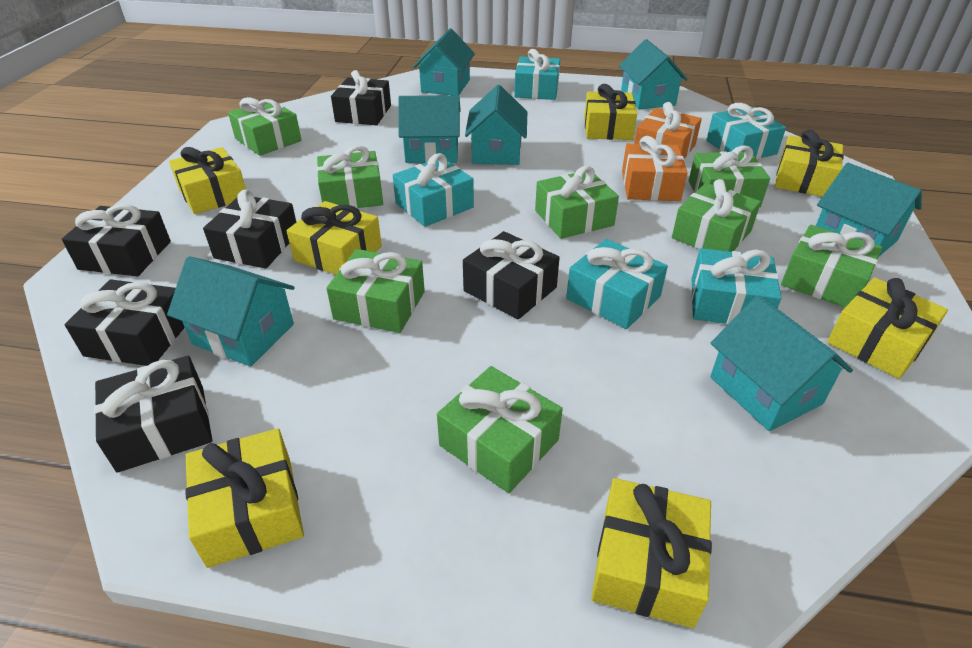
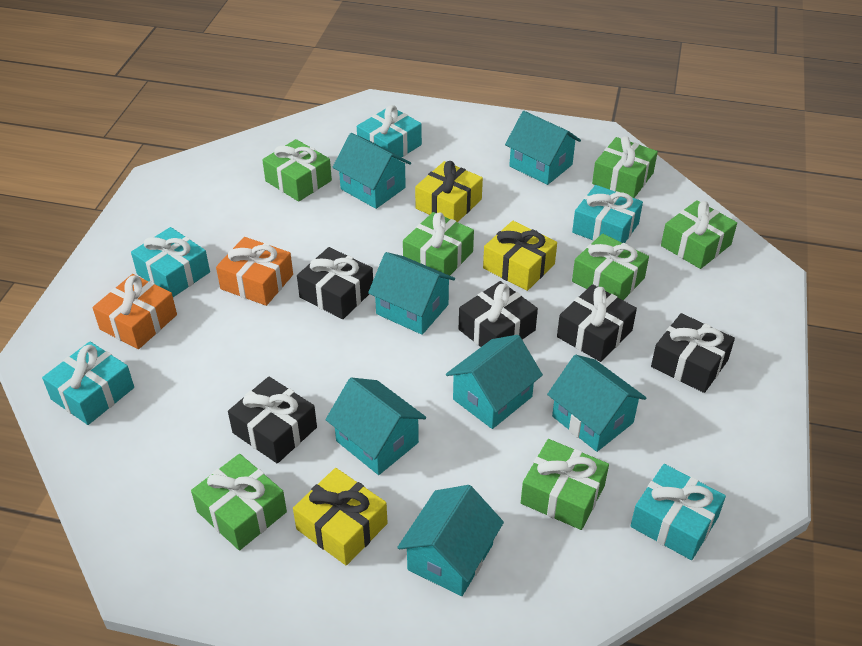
black gift: [62,204,171,276] [65,279,185,366] [94,356,212,473] [203,190,296,269] [331,70,391,125] [463,231,560,320] = 6 -> [228,377,317,463] [297,247,373,319] [459,281,538,347] [557,284,637,362] [651,313,735,393] = 5
green gift: [228,97,301,156] [317,146,383,208] [326,249,425,333] [437,366,563,493] [535,166,619,239] [672,179,761,252] [689,145,770,207] [781,225,883,308] = 8 -> [191,454,287,550] [262,139,332,202] [403,212,474,276] [521,439,609,530] [572,234,649,300] [592,136,658,198] [661,200,737,269] = 7
yellow gift: [169,147,246,214] [185,428,304,568] [287,201,382,275] [584,84,637,140] [591,478,712,628] [775,130,844,197] [827,277,948,379] = 7 -> [293,468,388,566] [415,161,483,222] [483,221,557,291] = 3

